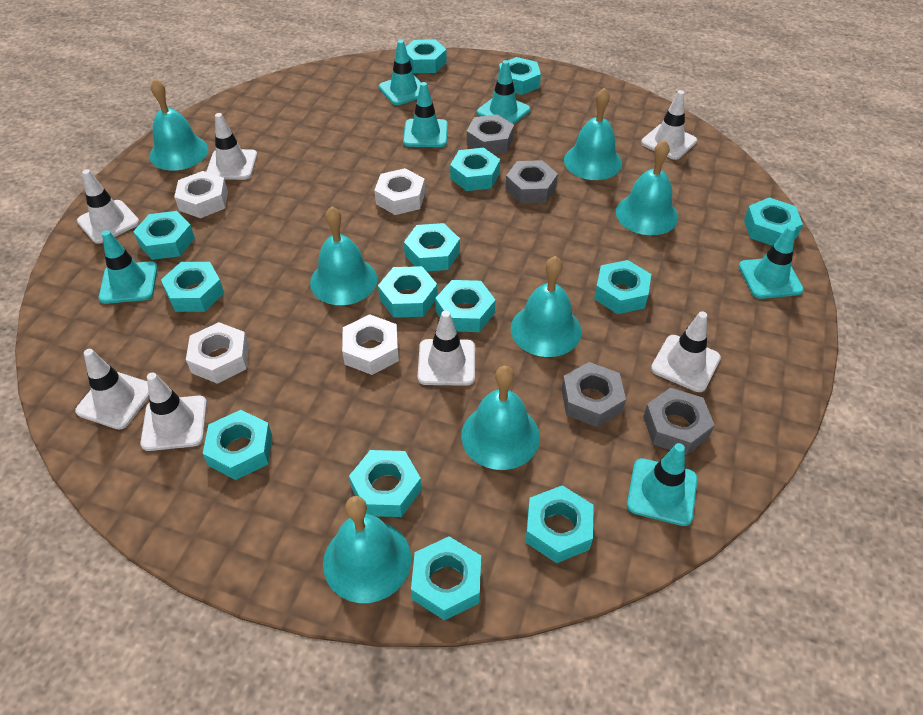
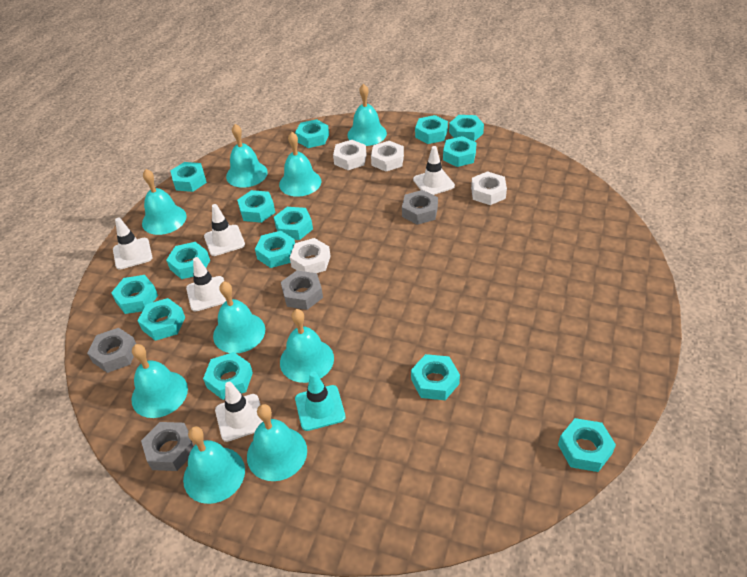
turquoise bell: [150,79,208,171] [310,206,377,305] [323,496,411,603] [461,366,540,470] [511,256,582,357] [564,88,622,180] [616,140,678,235] = 7 -> [131,344,188,418] [142,169,187,235] [183,426,245,504] [213,281,265,353] [226,124,268,188] [247,404,307,481] [279,132,321,197] [280,309,334,383] [347,84,387,146] = 9
turquoise traffic cone: [99,230,158,304] [379,40,421,105] [403,82,448,147] [477,60,530,124] [627,443,698,526] [739,225,804,299] = 6 -> [295,371,346,431] = 1
white traffic cone: [75,349,149,430] [77,169,140,244] [140,373,207,451] [206,113,258,180] [418,311,475,386] [641,90,697,160] [651,312,721,392] = 7 -> [113,217,152,270] [186,257,226,312] [204,204,245,256] [215,382,263,442] [413,146,455,195] = 5

